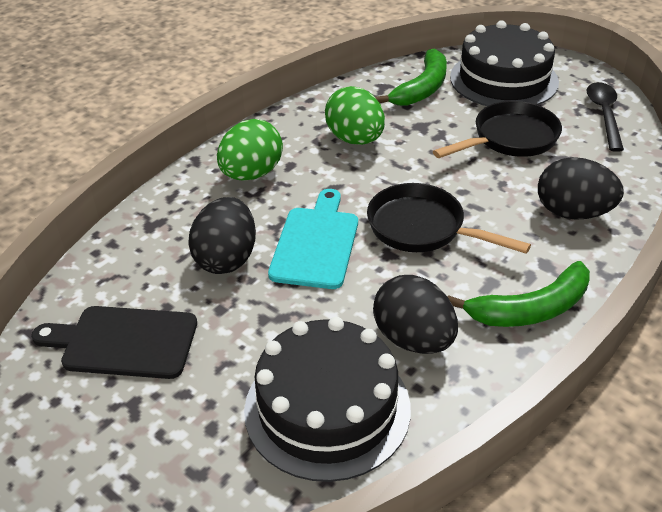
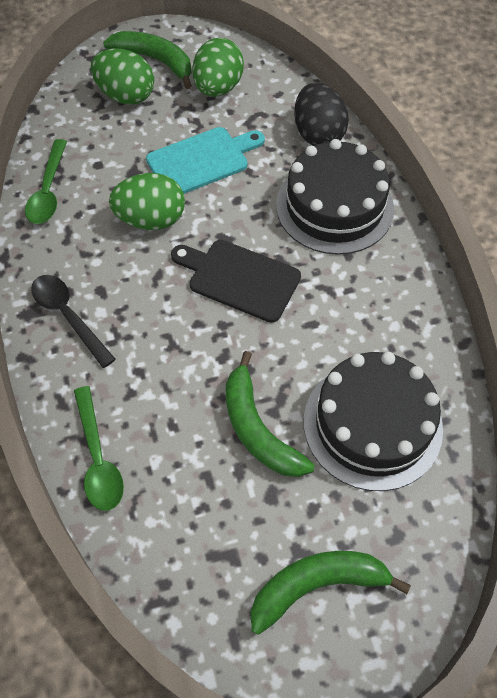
black egg: [188,197,256,274] [373,275,458,354] [538,157,624,220] = 3 -> [294,83,349,146] = 1
black pan: [367,183,531,254] [433,101,562,158] = 2 -> none = 0
green banana: [375,49,447,106] [448,261,590,327] = 2 -> [103,31,192,89] [226,351,315,477] [250,551,411,635] = 3
green egg: [217,119,283,181] [325,86,385,145] = 2 -> [91,48,154,105] [109,173,185,230] [192,38,244,97] = 3
green spoon: none = 0 -> [25,139,67,224] [74,386,124,511] = 2

